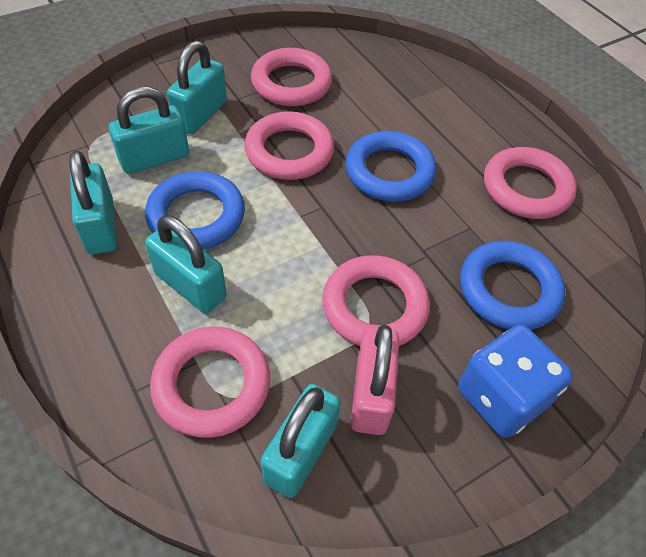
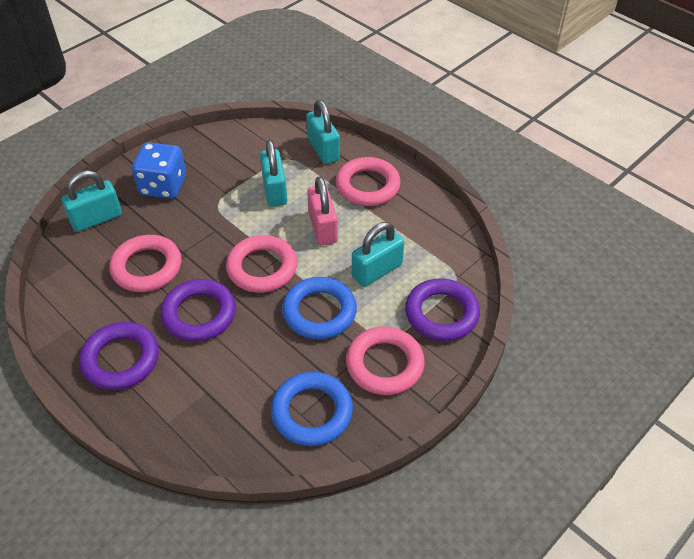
blue ring: [145,171,245,249] [345,131,436,202] [460,241,565,330] = 3 -> [271,372,353,446] [282,277,357,339] = 2
pink ring: [150,327,270,438] [244,111,334,180] [251,48,332,106] [322,255,430,346] [484,147,577,219] = 5 -> [109,235,182,292] [226,235,297,293] [336,157,401,206] [346,327,425,395] = 4
purple ring: none = 0 -> [79,322,159,390] [161,279,236,342] [405,278,480,341] = 3
turquoise padlock: [69,151,117,254] [109,86,189,174] [145,215,227,313] [167,41,227,134] [261,384,341,498] = 5 -> [61,170,122,232] [260,140,287,207] [306,100,340,164] [352,222,404,287] = 4

